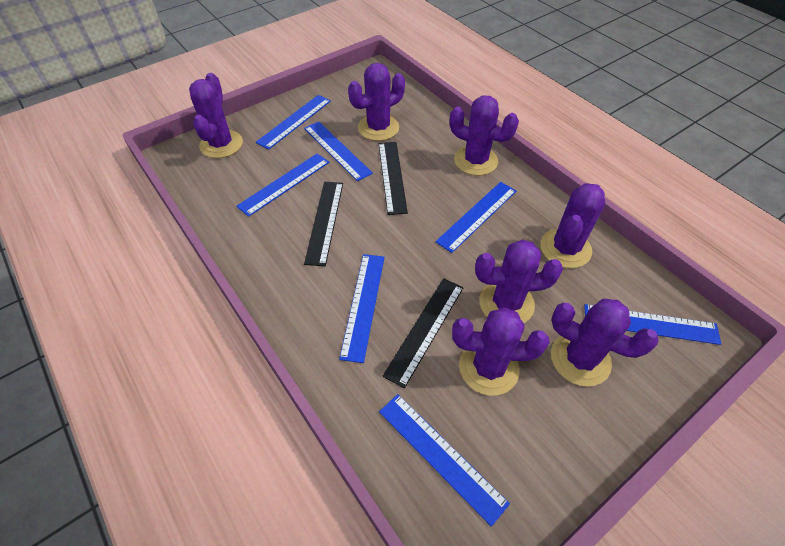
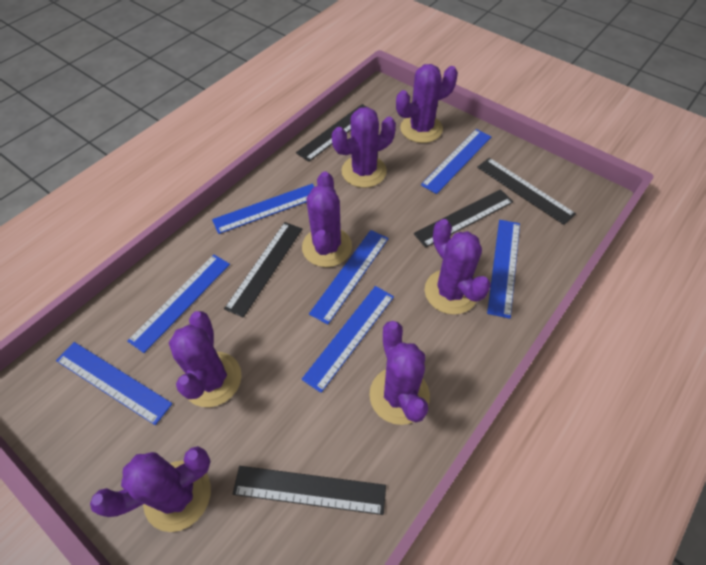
black ruler: [304,182,343,266] [378,142,408,215] [383,278,464,388] = 3 -> [224,222,302,318] [233,466,386,515] [296,104,367,162] [414,189,513,248] [477,158,576,225] = 5

